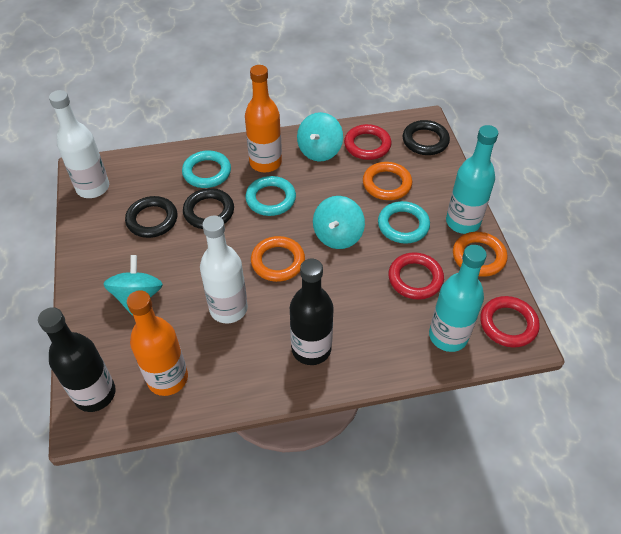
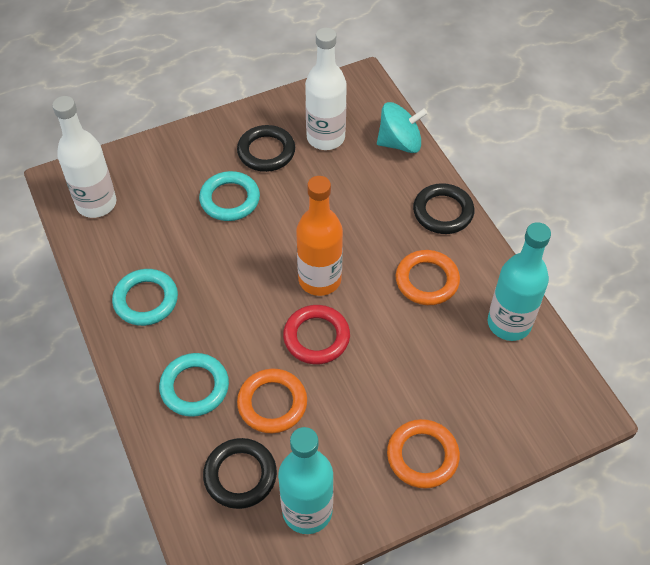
black bottle: [38,307,116,412] [290,259,334,365] = 2 -> none = 0
orange bottle: [127,290,188,396] [245,65,282,172] = 2 -> [296,176,343,296] = 1
red ring: [344,124,392,160] [389,252,444,300] [480,296,540,348] = 3 -> [283,305,350,364] = 1
turquoise spinning top: [103,255,163,315] [297,112,343,161] [313,196,365,249] = 3 -> [377,102,428,153] = 1

